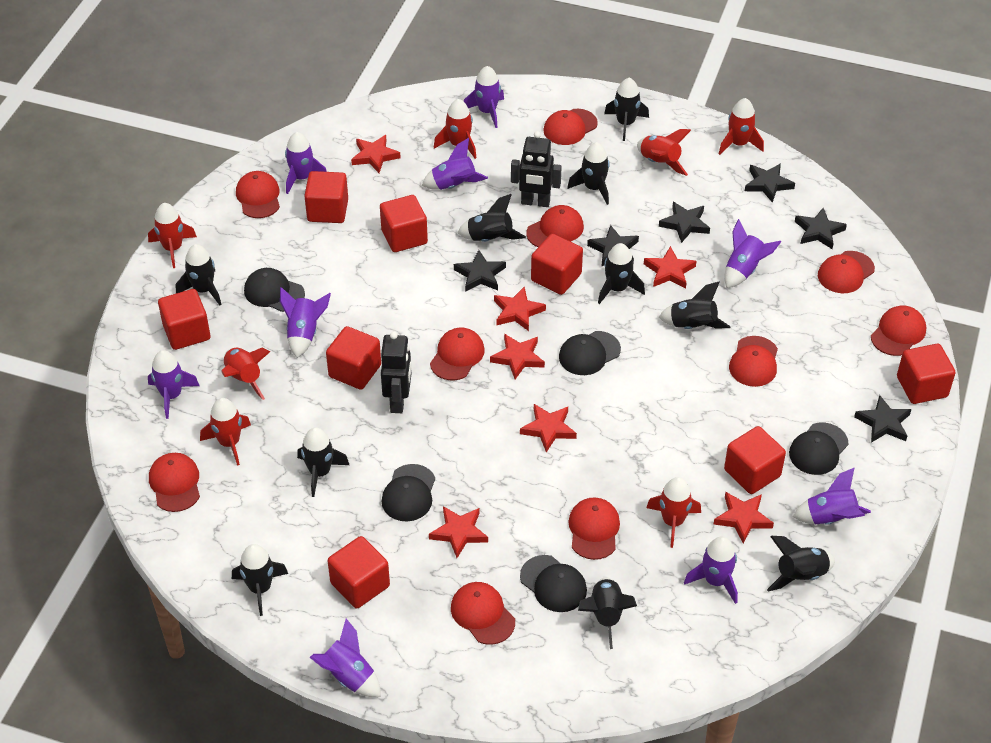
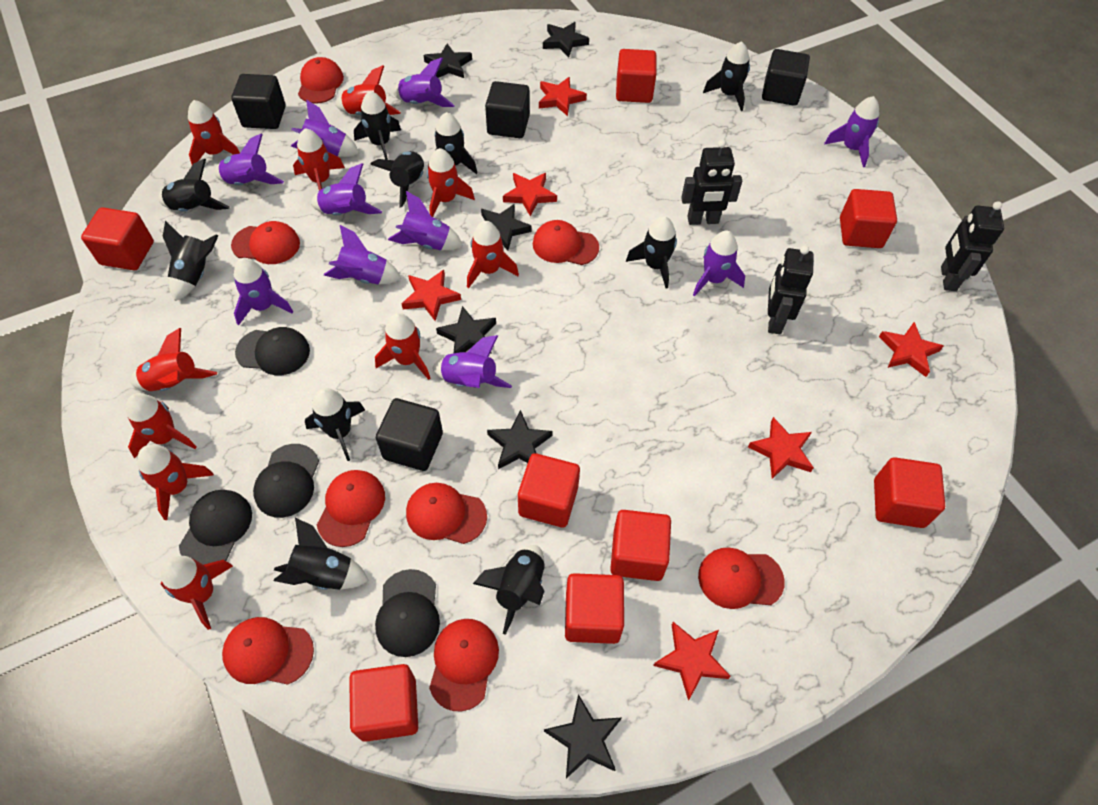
black cap: [244,268,305,312] [381,464,435,521] [520,555,587,612] [559,331,621,375] [789,422,849,475] = 5 -> [179,490,252,565] [235,327,310,375] [253,444,319,518] [375,569,440,657] = 4
black cube: none = 0 -> [231,74,286,129] [376,398,443,471] [485,81,530,138] [762,49,810,106] = 4
black robot: [381,332,412,413] [511,131,562,207] = 2 -> [681,140,742,225] [768,245,814,334] [941,201,1004,291] = 3
purple rocket: [148,350,200,419] [280,287,331,358] [285,132,327,194] [310,619,381,697] [422,138,488,190] [464,66,504,128] [684,537,738,604] [724,219,781,288] [793,467,871,525] = 9 -> [214,134,284,185] [234,258,293,326] [291,100,359,157] [311,163,382,215] [324,225,401,285] [388,191,463,250] [393,58,455,107] [432,335,512,388] [693,231,745,297] [824,96,879,167] = 10
red cap: [149,453,200,512] [236,171,280,218] [430,327,485,380] [451,582,515,645] [526,205,584,247] [543,109,598,145] [568,498,620,560] [729,336,778,387] [818,251,875,293] [871,306,926,356] = 10 -> [222,617,314,685] [231,221,300,264] [298,57,344,103] [317,470,385,547] [406,483,487,544] [429,619,499,712] [533,220,599,265] [698,547,785,609] = 8
red rocket: [148,203,197,268] [200,398,251,466] [221,347,270,400] [434,99,477,159] [637,129,691,176] [646,477,701,548] [719,98,764,155] = 7 -> [126,393,196,459] [131,328,217,391] [137,445,214,520] [161,556,233,630] [188,100,240,165] [293,128,345,190] [335,65,401,115] [375,313,431,380] [427,148,475,217] [467,221,519,288] = 10
red star: [351,135,401,173] [429,506,488,558] [490,334,545,379] [494,287,546,331] [520,404,577,452] [644,246,696,288] [713,492,774,544] = 7 -> [402,270,461,321] [503,173,557,216] [539,77,587,116] [653,622,731,700] [748,417,814,479] [879,322,943,377] = 6

